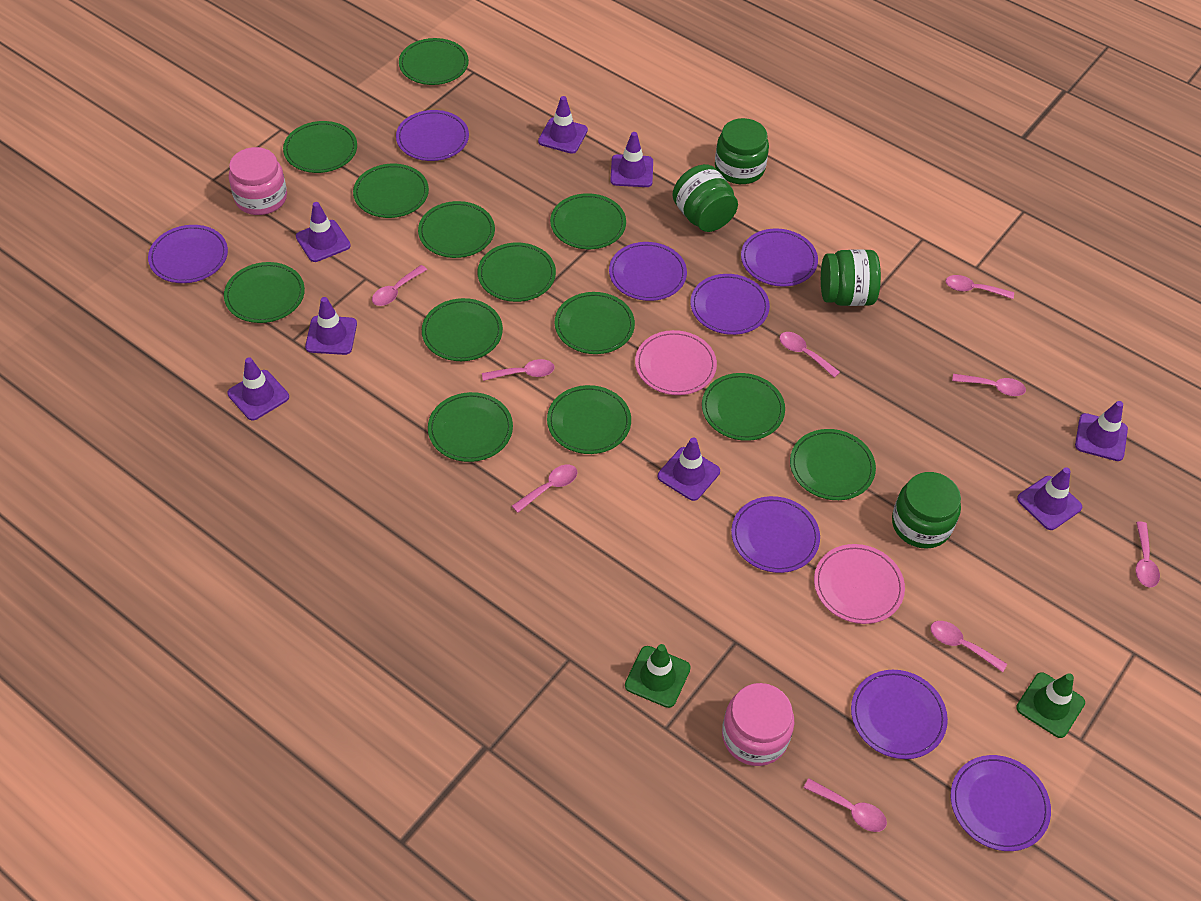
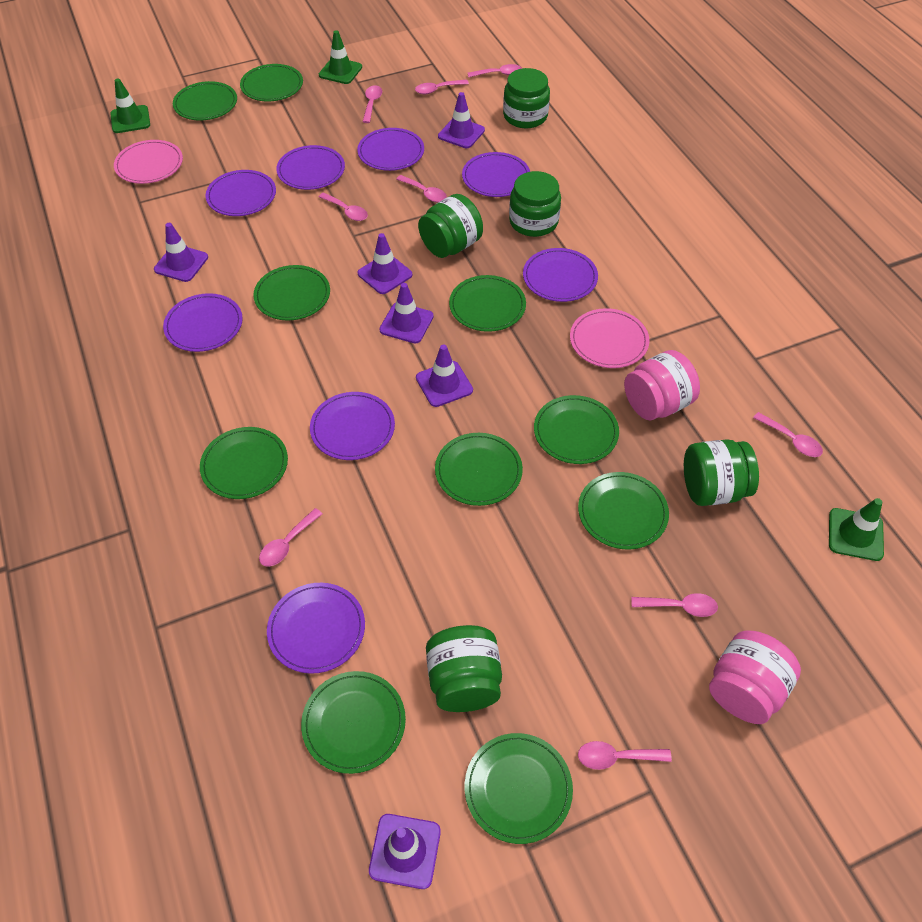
green jar: [672,164,738,232] [715,118,769,184] [821,249,881,306] [892,472,961,549] = 4 -> [418,194,483,258] [426,625,502,712] [503,68,550,128] [509,171,561,237] [684,439,759,506] = 5
green plate: [224,262,305,323] [283,121,357,173] [353,164,429,218] [399,38,469,85] [418,201,495,258] [422,298,503,361] [428,392,513,462] [478,242,556,302] [547,385,631,454] [550,193,626,249] [555,292,635,354] [702,373,785,441] [790,429,876,500] = 13 -> [173,81,237,120] [200,427,288,499] [240,64,303,102] [253,265,330,321] [301,671,406,774] [435,433,523,506] [449,275,526,332] [465,733,573,844] [534,395,619,464] [578,472,669,550] = 10
green traffic cone: [625,644,691,708] [1016,672,1085,738] = 2 -> [110,78,150,133] [319,30,362,84] [829,498,884,561] = 3
purple traffic cone: [227,357,289,421] [296,202,351,262] [305,297,357,355] [538,96,588,154] [610,132,653,187] [658,438,720,501] [1017,467,1082,530] [1075,401,1128,461] = 8 -> [154,223,208,282] [358,233,413,294] [369,814,441,889] [379,283,434,344] [416,345,473,407] [438,92,485,148] = 6

